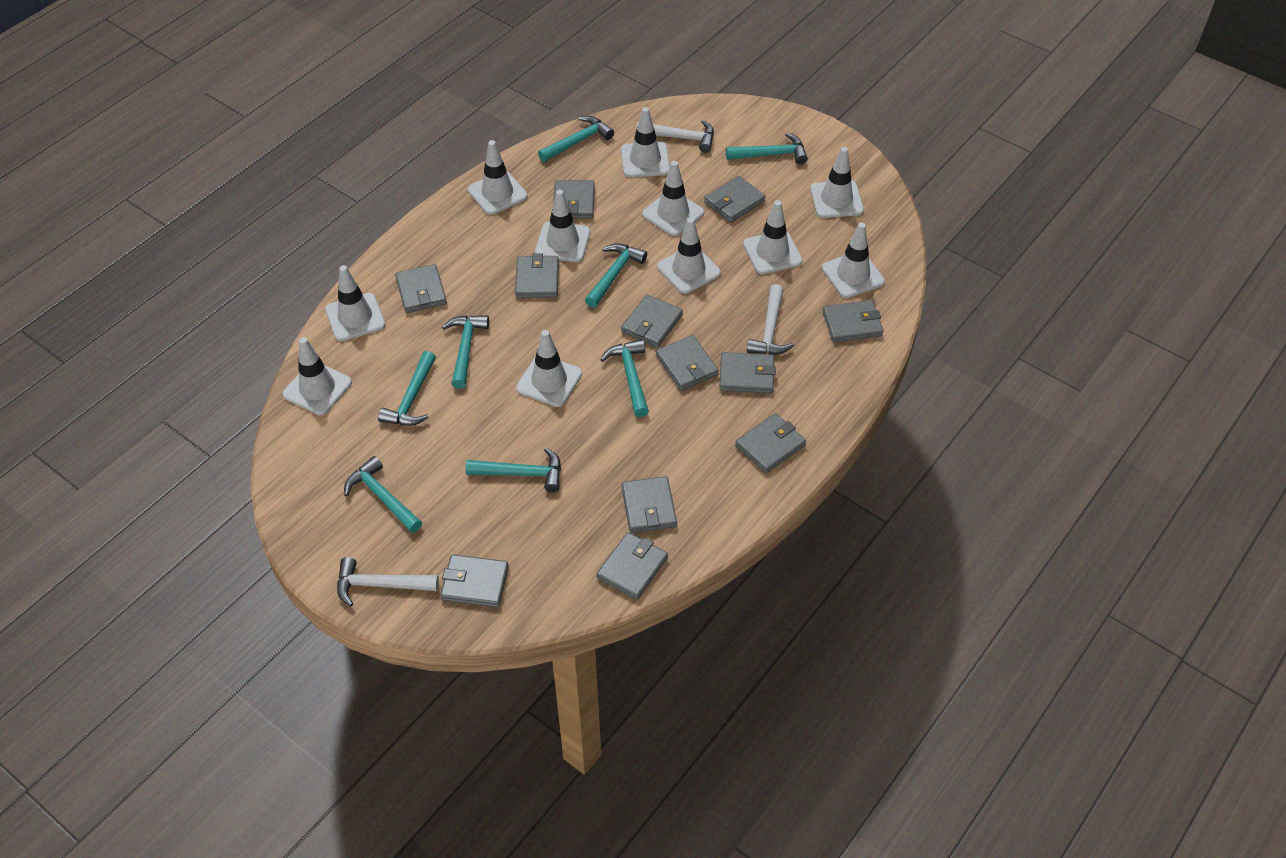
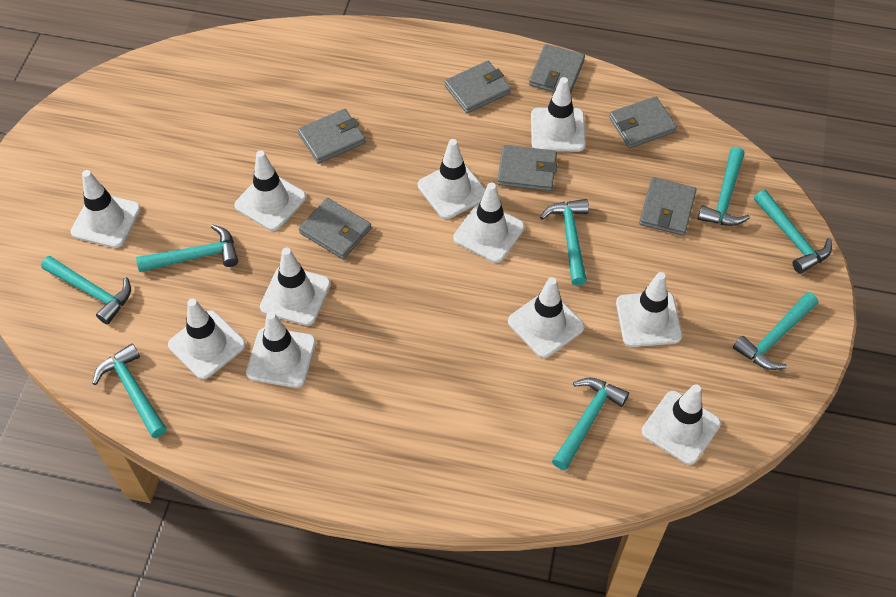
grey wallet: [395,264,447,313] [440,554,509,607] [515,253,559,298] [553,180,595,219] [596,532,668,600] [621,294,683,348] [621,476,677,533] [656,335,719,391] [704,176,766,223] [719,352,776,393] [735,413,806,473] [823,300,884,342] = 12 -> [298,109,366,164] [299,198,371,259] [445,61,511,114] [497,145,557,191] [529,44,585,95] [609,96,677,148] [639,177,697,236] = 7
white hammer: [337,557,439,607] [636,120,714,153] [747,284,794,355] = 3 -> none = 0

